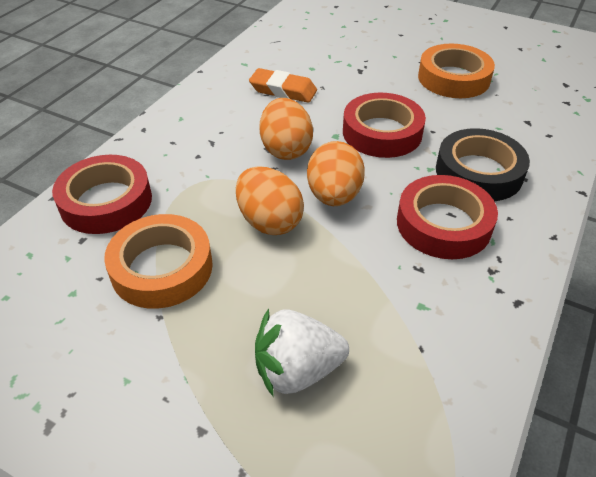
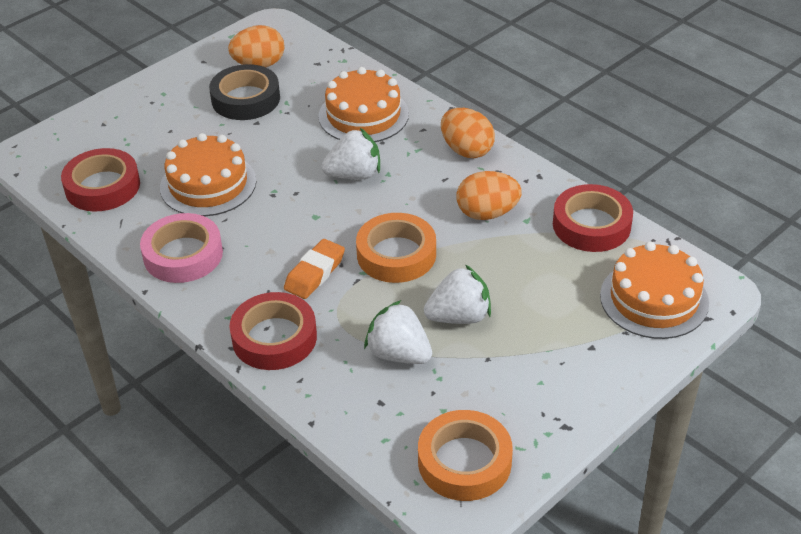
orange cake: none = 0 -> [160,133,256,216] [318,67,409,142] [600,242,709,339] = 3
pink tape: none = 0 -> [140,213,223,283] = 1
white strawberry: [255,309,349,397] = 1 -> [321,128,380,179] [364,300,432,364] [424,265,491,324] = 3

